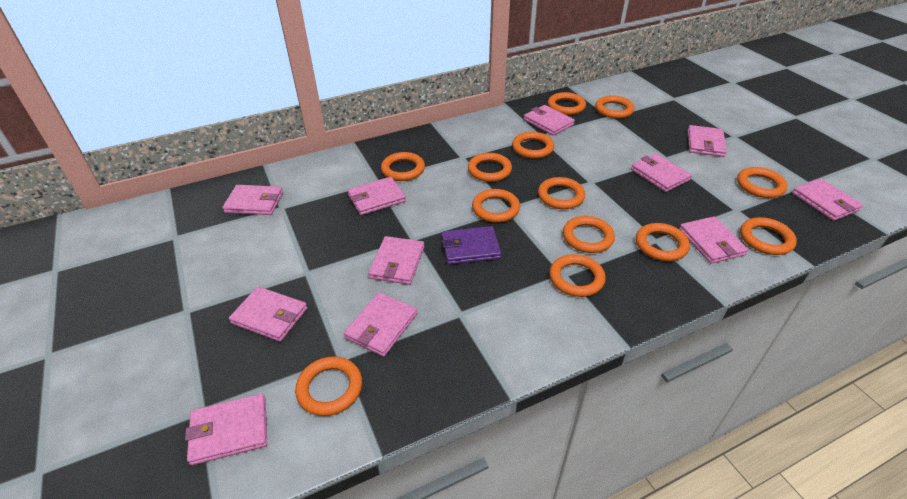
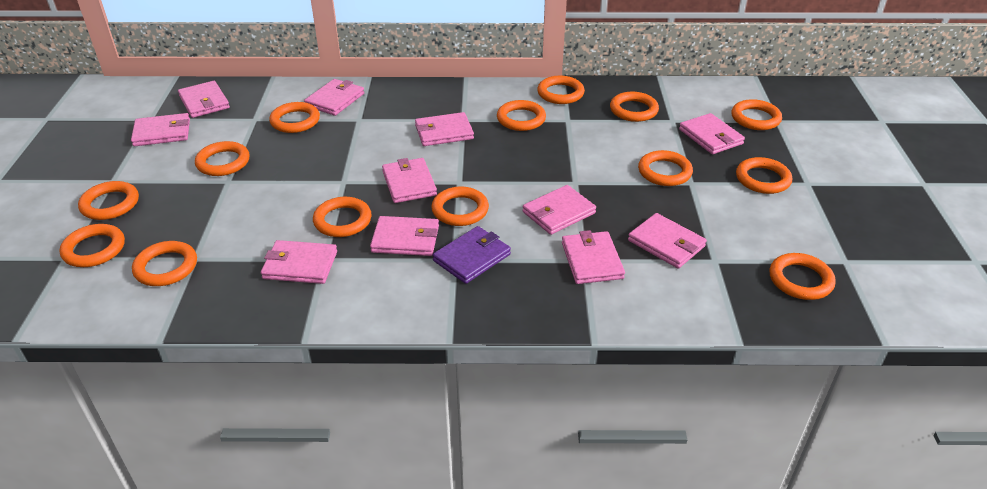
orange ring: [295,356,362,416] [381,152,425,181] [468,153,512,182] [472,189,520,223] [512,132,554,159] [538,177,585,209] [548,92,586,115] [549,254,606,297] [563,216,615,253] [595,95,634,119] [636,223,690,261] [737,167,788,198] [740,217,797,255] = 13 -> [59,224,125,267] [78,181,139,220] [132,241,197,286] [195,141,250,176] [269,102,320,133] [313,197,372,237] [431,187,489,226] [497,100,546,131] [537,76,585,104] [610,92,659,122] [638,150,693,186] [731,99,782,130] [736,157,792,194] [770,253,836,300] = 14

